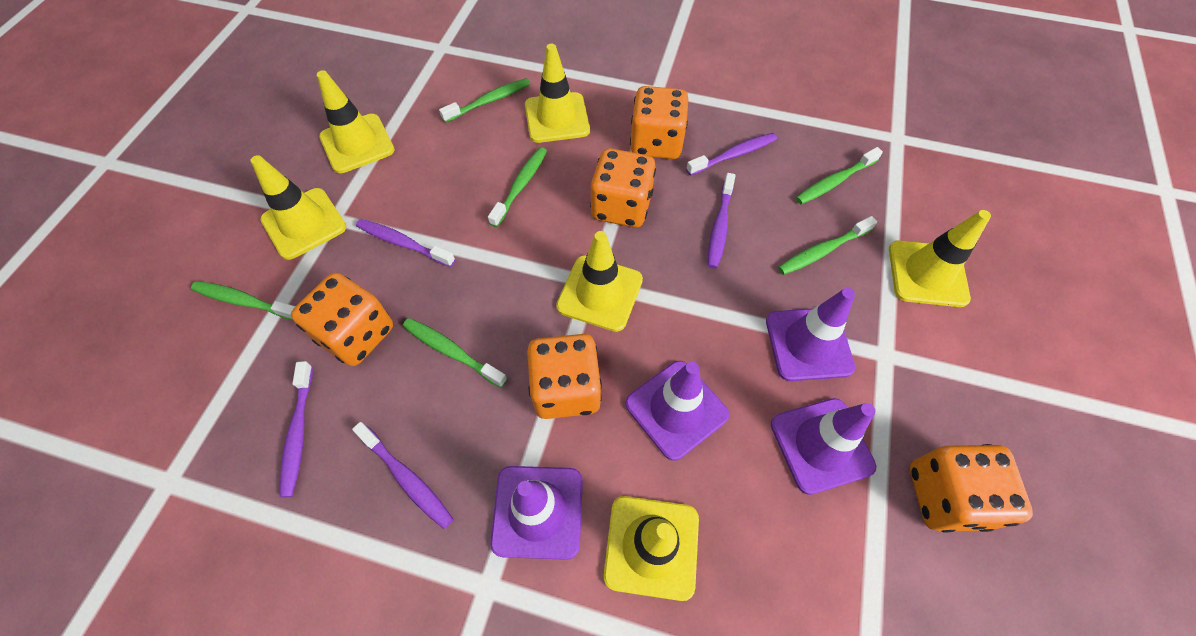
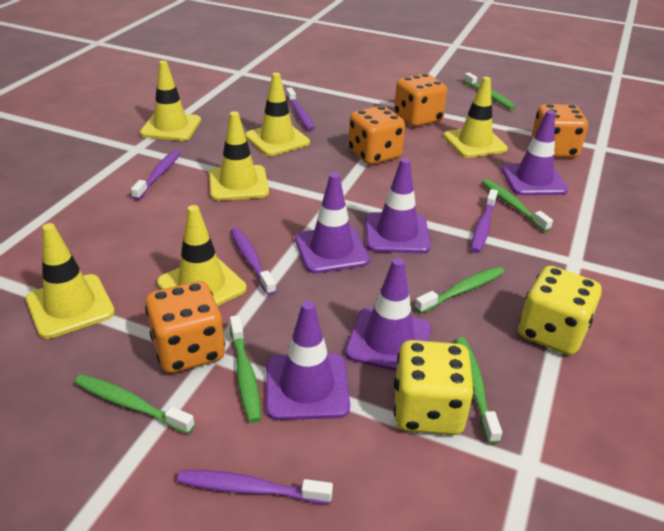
orange dice: [291,273,393,366] [527,334,602,419] [590,148,656,228] [630,86,689,159] [910,444,1033,532] = 5 -> [145,281,225,373] [348,106,405,165] [394,73,447,127] [531,104,588,158] = 4
purple traffic cone: [490,466,583,560] [625,361,729,461] [766,288,855,381] [771,398,876,495] = 4 -> [266,301,350,420] [295,173,370,273] [345,258,431,371] [365,158,431,253] [501,110,568,195] = 5
yellow dice: none = 0 -> [394,340,474,435] [519,266,602,355] = 2

